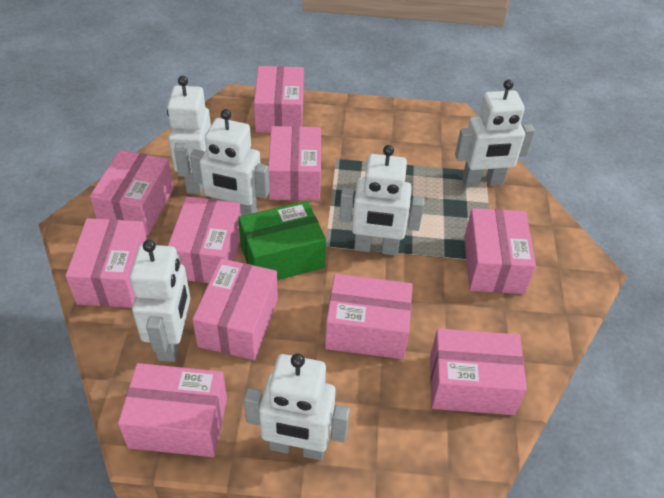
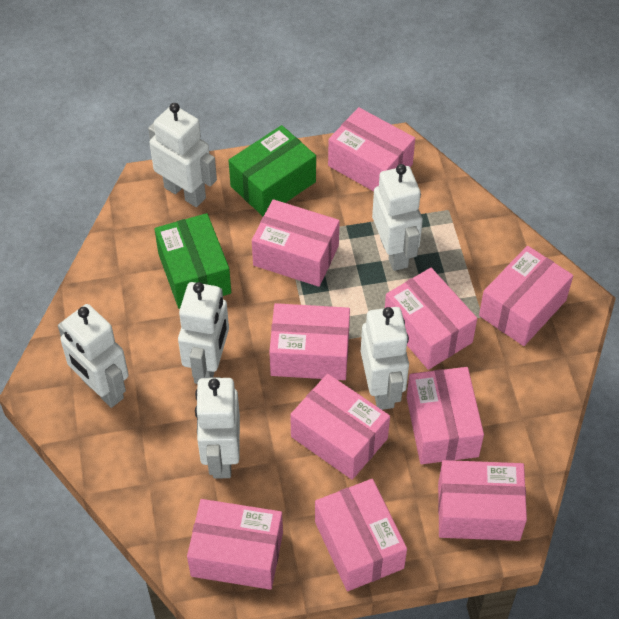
green box: [238,201,326,280] = 1 -> [154,213,231,309] [229,125,316,216] = 2

